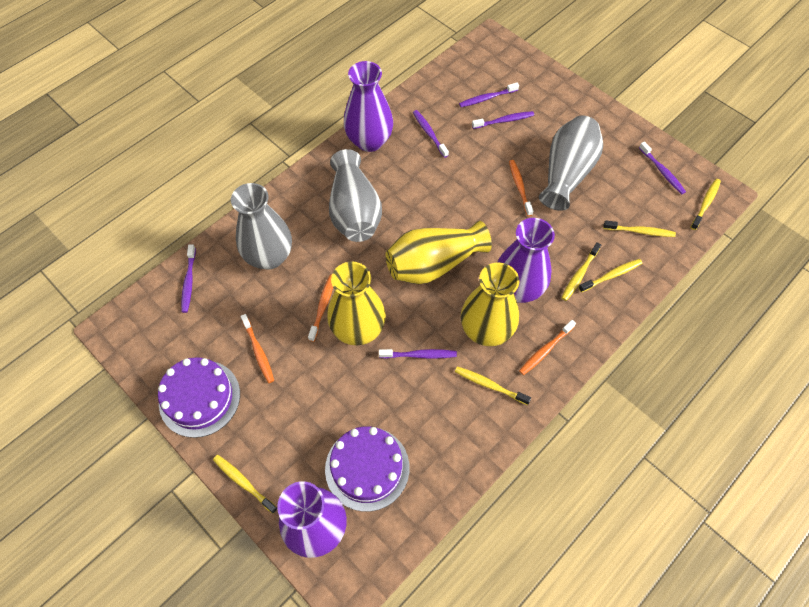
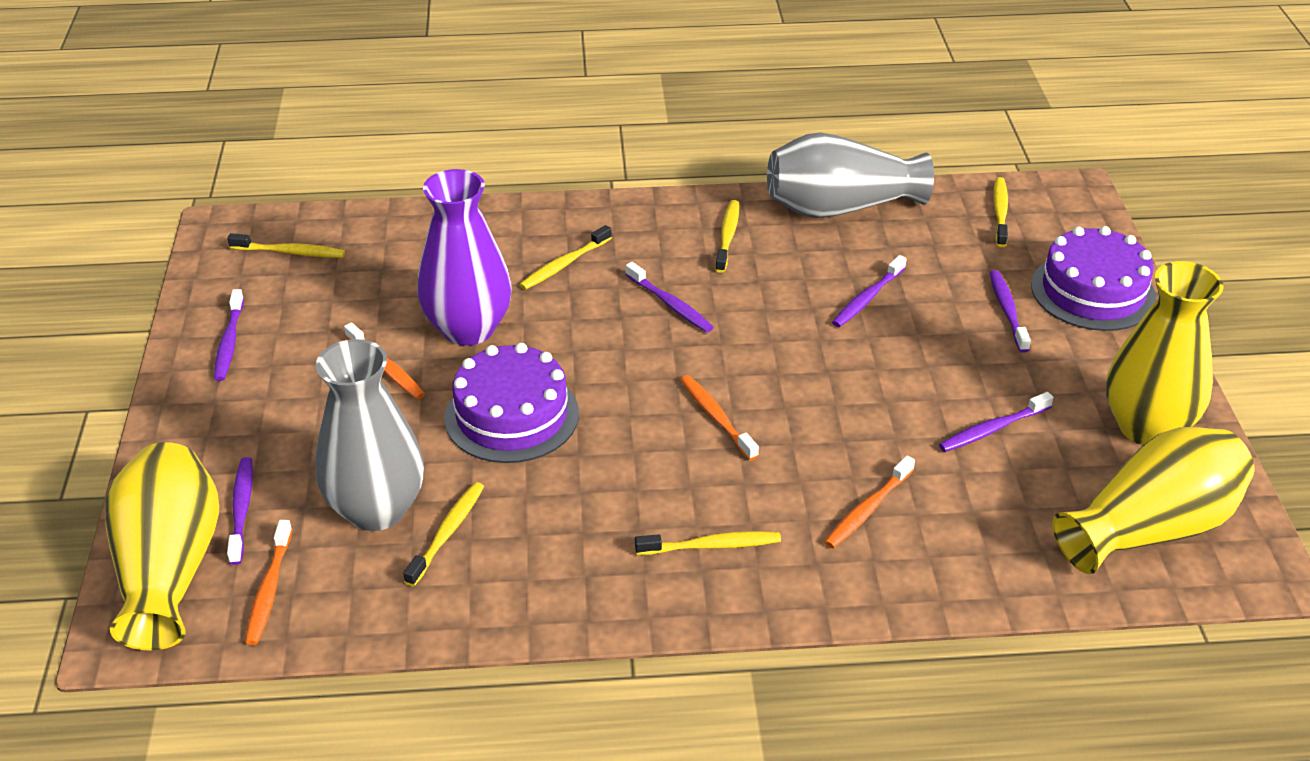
grey vase: [231,183,292,270] [329,149,382,242] [539,116,603,211] = 3 -> [315,339,424,531] [767,133,934,218] = 2
purple vase: [277,481,347,558] [344,61,393,152] [498,218,555,303] = 3 -> [418,169,512,346] = 1

